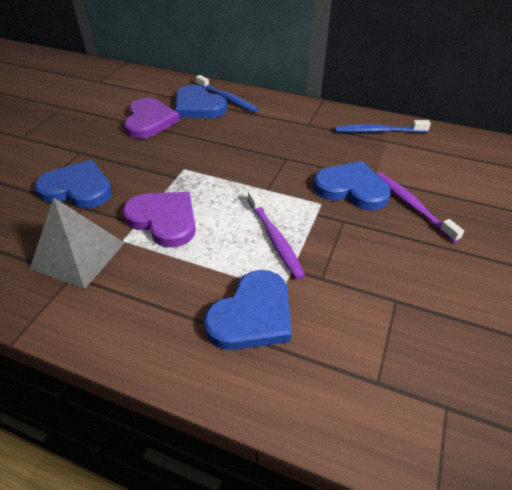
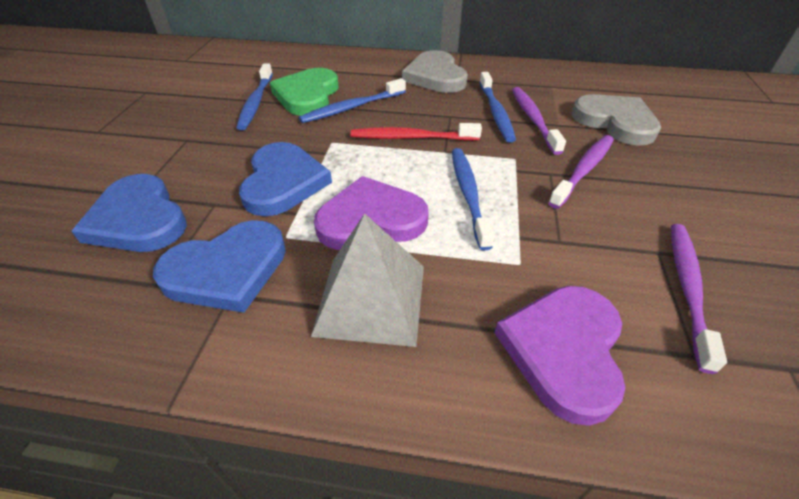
blue heart: [35,160,112,208] [175,85,227,118] [204,270,291,350] [313,161,391,210] = 4 -> [72,174,187,252] [153,220,286,313] [239,142,332,216] = 3
blue toothbrush: [196,75,258,113] [335,120,431,133] = 2 -> [236,64,273,130] [299,78,406,123] [452,148,494,250] [479,72,516,143] = 4
green heart: none = 0 -> [270,68,339,116] = 1
grey heart: none = 0 -> [402,50,468,93] [572,94,661,146] = 2
purple toothbrush: [248,190,305,280] [377,172,464,243] = 2 -> [512,87,566,155] [548,135,614,209] [671,224,727,374] = 3
red toothbrush: none = 0 -> [351,123,482,141] = 1

